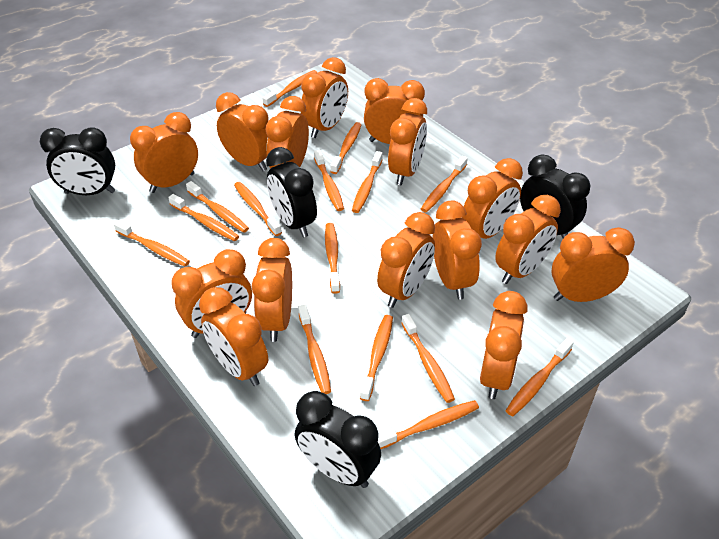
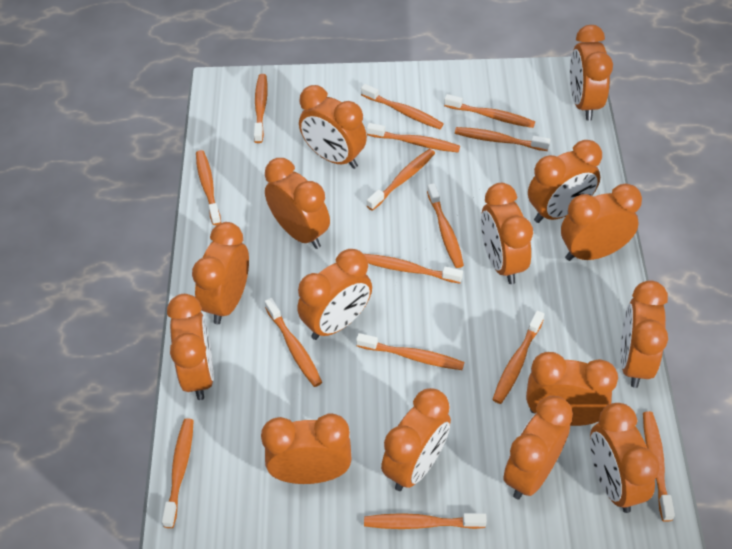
black clock: [40,127,115,195] [266,147,317,237] [295,391,381,488] [520,154,590,238] = 4 -> none = 0

